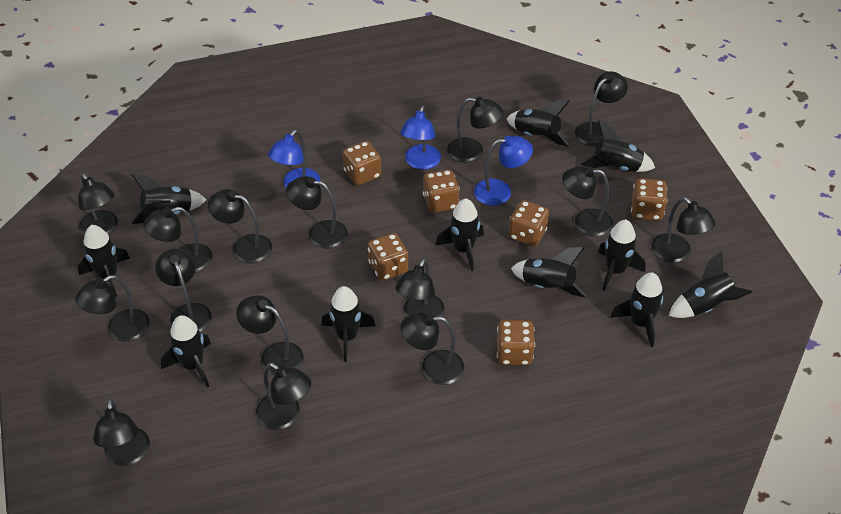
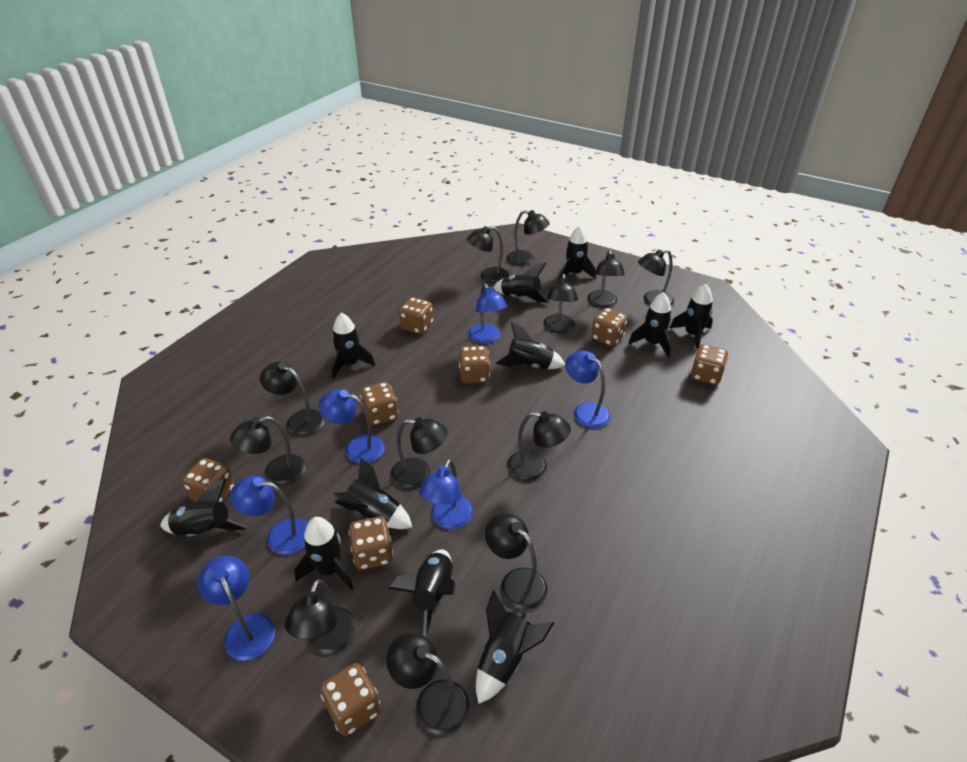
black lamp: [75,275,150,342] [78,173,118,235] [93,399,150,466] [143,207,213,273] [155,248,212,333] [208,189,272,263] [236,295,304,375] [256,363,311,430] [286,176,348,249] [395,259,444,317] [400,312,464,385] [447,97,503,162] [562,166,613,237] [575,71,628,146] [651,197,715,263] = 15 -> [230,416,306,485] [260,362,325,436] [285,579,357,654] [386,633,470,735] [391,418,447,489] [467,226,509,284] [485,514,548,610] [507,210,550,266] [507,412,571,481] [543,274,578,333] [587,250,625,308] [638,249,674,306] = 12
blue lamp: [268,130,320,188] [400,106,441,170] [474,136,533,206] = 3 -> [198,556,275,661] [230,476,308,555] [319,389,384,464] [419,459,473,529] [468,283,507,344] [565,351,611,428] = 6
brown dice: [343,141,381,185] [368,233,408,280] [423,169,460,213] [497,320,535,365] [509,200,549,247] [631,178,668,220] = 6 -> [182,458,235,502] [320,663,381,736] [349,516,393,570] [360,382,398,426] [399,297,433,334] [459,346,490,383] [591,308,627,347] [691,344,728,385] = 8

